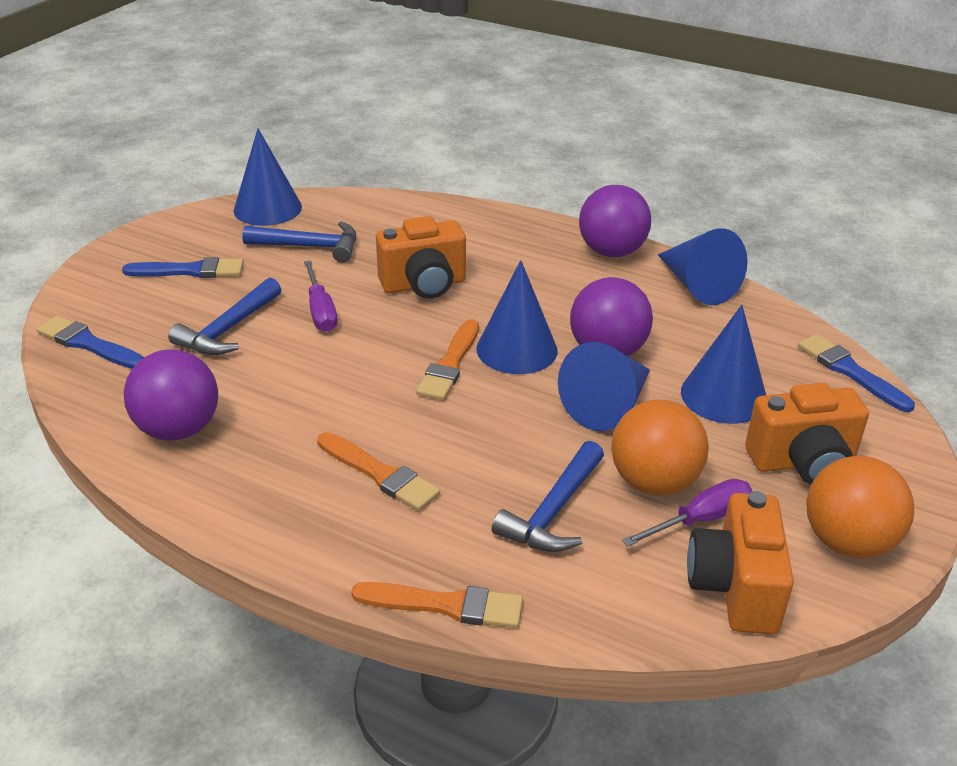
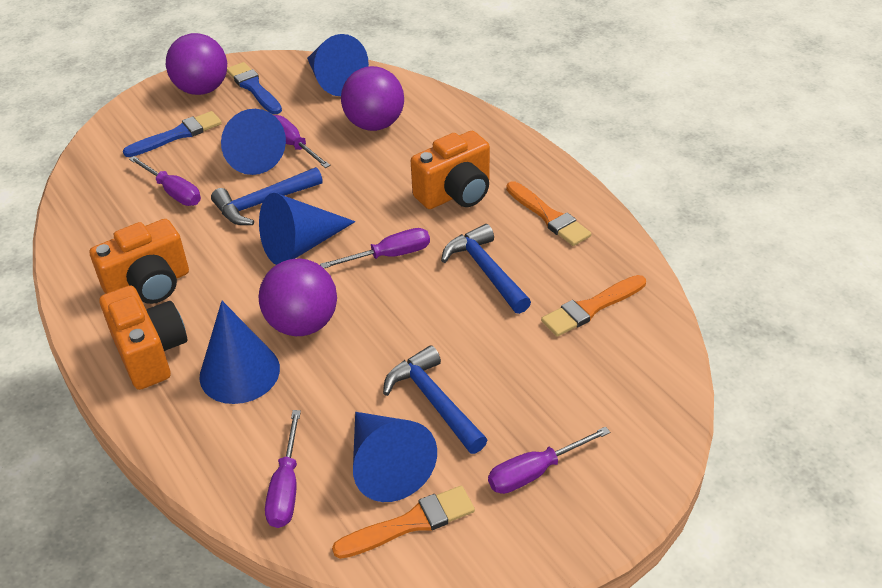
blue brush: [36,316,144,369] [122,257,244,278] [798,334,915,412] = 3 -> [123,111,222,157] [227,62,282,114] = 2
orange ball: [611,399,709,496] [806,456,914,558] = 2 -> none = 0
purple screwdriver: [304,260,337,332] [622,479,752,547] = 2 -> [129,156,201,206] [265,410,301,528] [274,115,331,168] [320,228,430,268] [488,426,610,494] = 5

